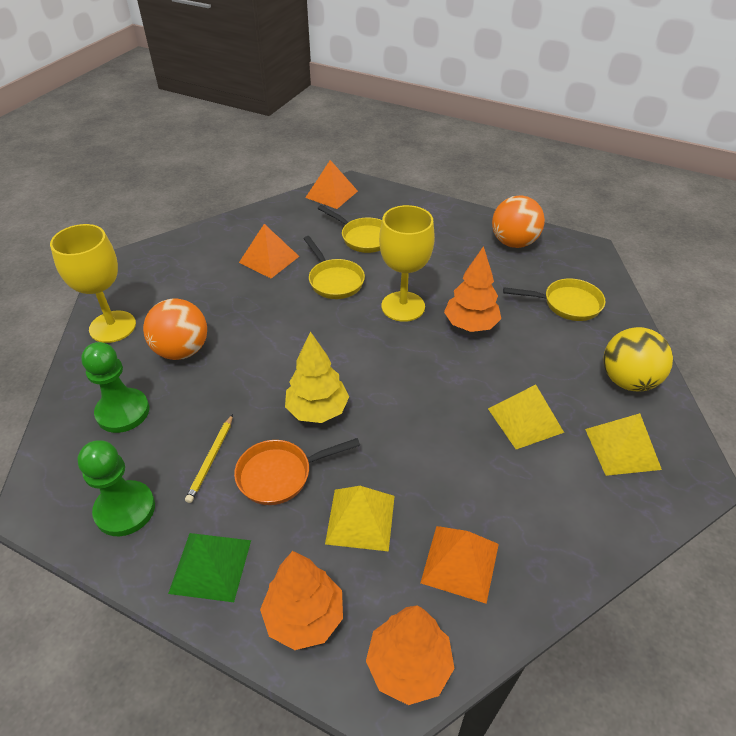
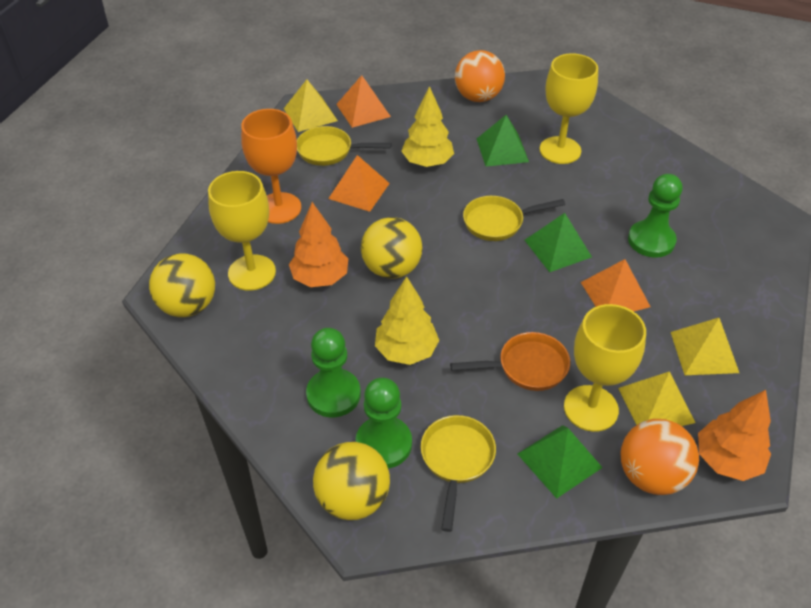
green pawn: [77,440,155,536] [81,342,149,433] = 2 -> [306,328,361,417] [355,378,412,469] [628,174,682,258] = 3
green pyramid: [168,533,251,602] = 1 -> [477,115,529,167] [518,425,603,499] [525,213,592,272] = 3
orange goblet: none = 0 -> [241,109,301,224] = 1
orange tree: [260,551,343,650] [366,605,455,705] [444,246,501,332] = 3 -> [289,202,349,287] [698,390,771,481] = 2
yellow ball: [603,327,673,392] = 1 -> [149,253,215,317] [313,442,390,520] [361,217,422,279] = 3
yellow goblet: [50,224,136,343] [379,205,435,322] = 2 -> [208,171,276,291] [540,53,598,164] [564,304,646,432] = 3
yellow pencil: [185,414,233,503] = 1 -> none = 0
yellow tree: [285,331,349,423] = 1 -> [375,276,439,365] [401,86,454,167] = 2

